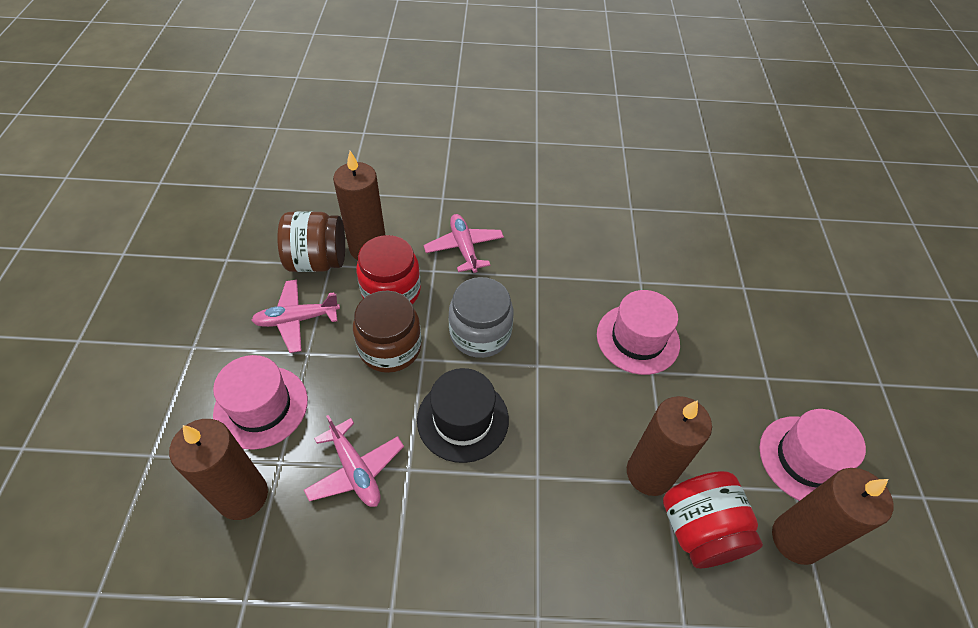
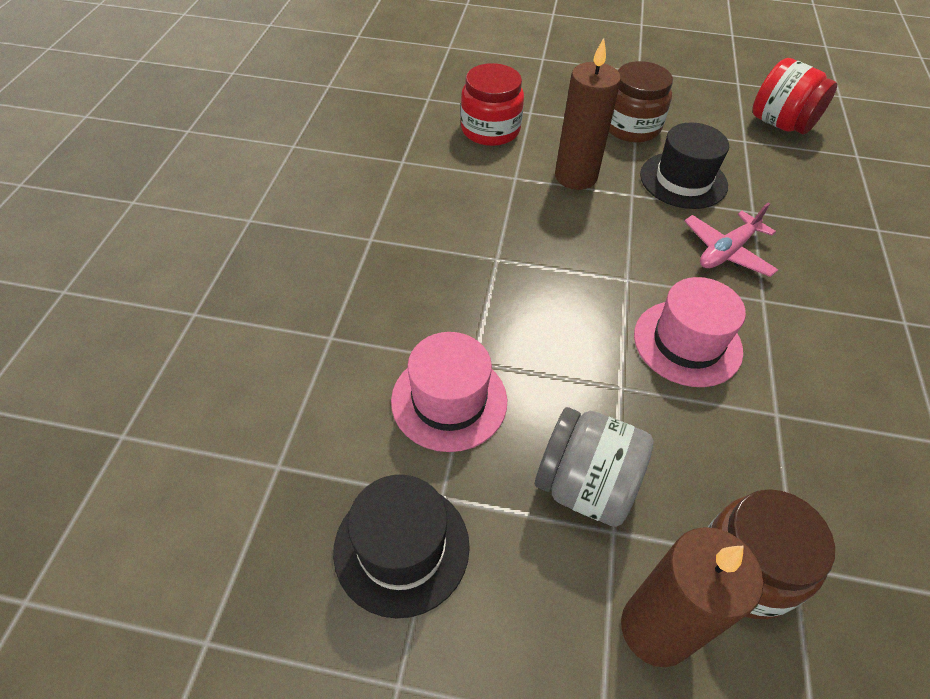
black hat: [417,368,509,463] = 1 -> [333,474,470,618] [640,122,729,209] = 2
brown candle: [169,419,268,520] [333,151,385,260] [627,396,712,496] [772,468,893,565] = 4 -> [555,38,621,190] [621,527,763,667] = 2
pink hat: [213,355,308,450] [597,290,680,375] [759,409,866,501] = 3 -> [391,332,507,452] [634,277,746,387] = 2
pink plane: [251,280,340,353] [304,415,404,507] [423,214,504,273] = 3 -> [684,203,778,277] = 1

